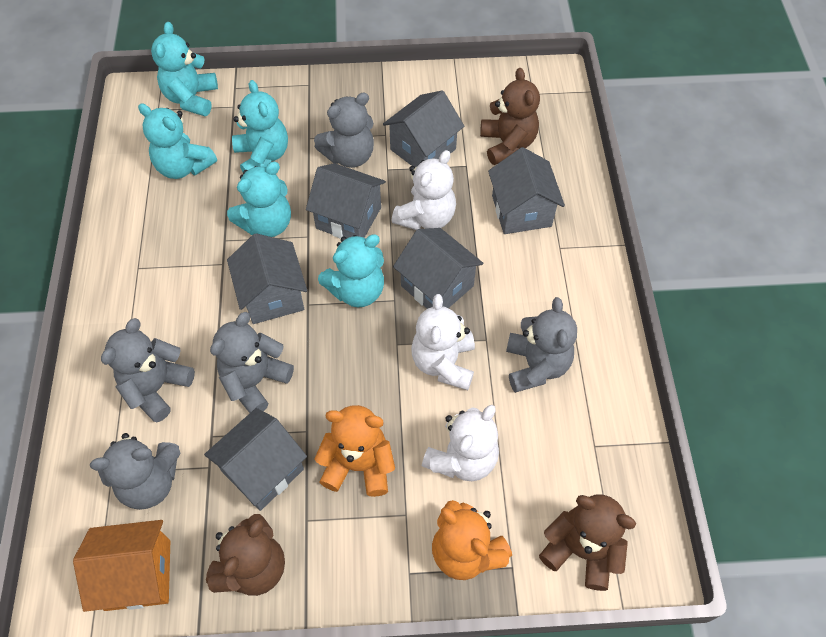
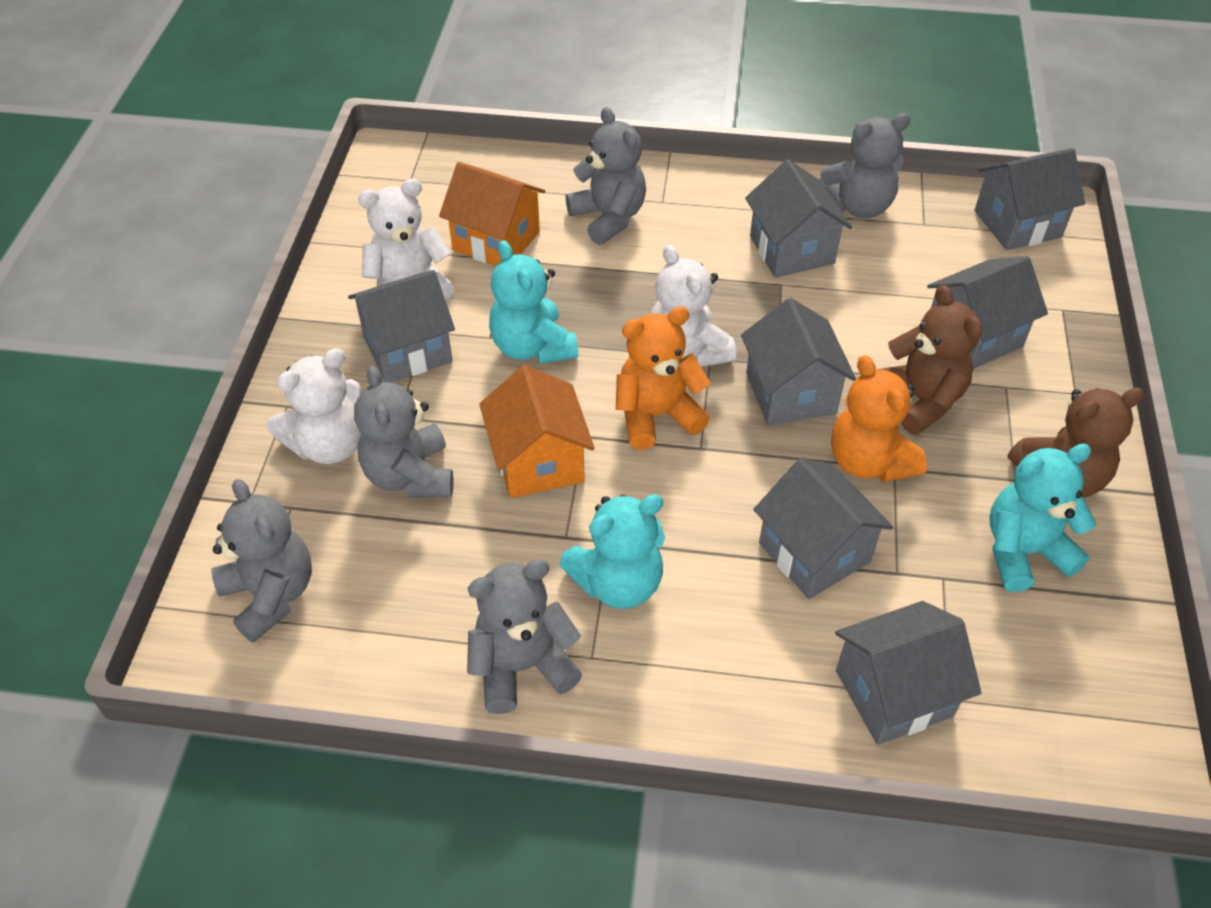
brown teddy bear: [206,514,285,596] [480,68,540,165] [539,495,636,591] = 3 -> [876,285,982,435] [1008,388,1144,498] = 2
grey house: [204,408,307,511] [227,233,307,324] [306,163,386,239] [383,90,464,167] [393,228,484,309] [488,147,565,234] = 6 -> [348,270,455,383] [741,298,856,426] [745,160,852,278] [753,458,893,599] [835,601,981,745] [927,256,1048,369] [975,148,1086,250] = 7
orange house: [73,520,170,612] = 1 -> [439,162,546,266] [479,365,595,498] = 2
turquoise teddy bear: [138,103,217,179] [151,22,218,116] [227,162,291,237] [232,80,288,172] [318,234,384,307] = 5 -> [489,240,578,364] [559,494,665,609] [990,444,1096,592] = 3

